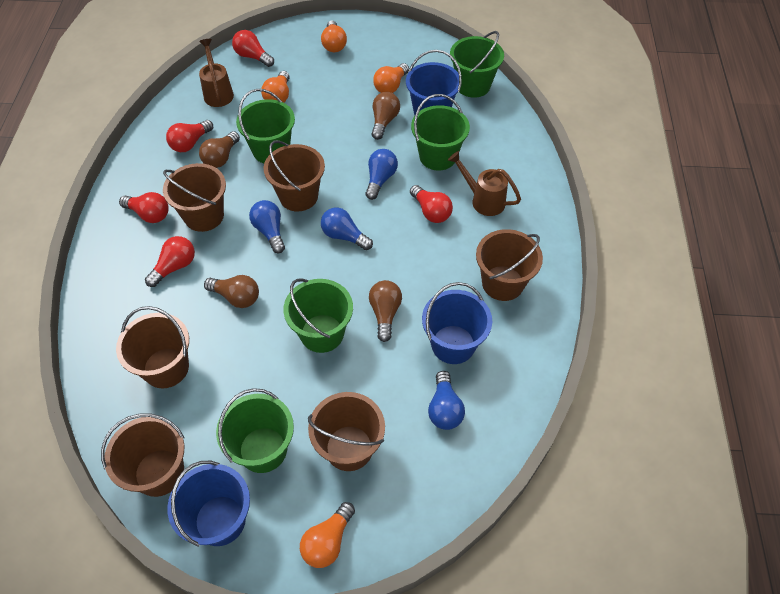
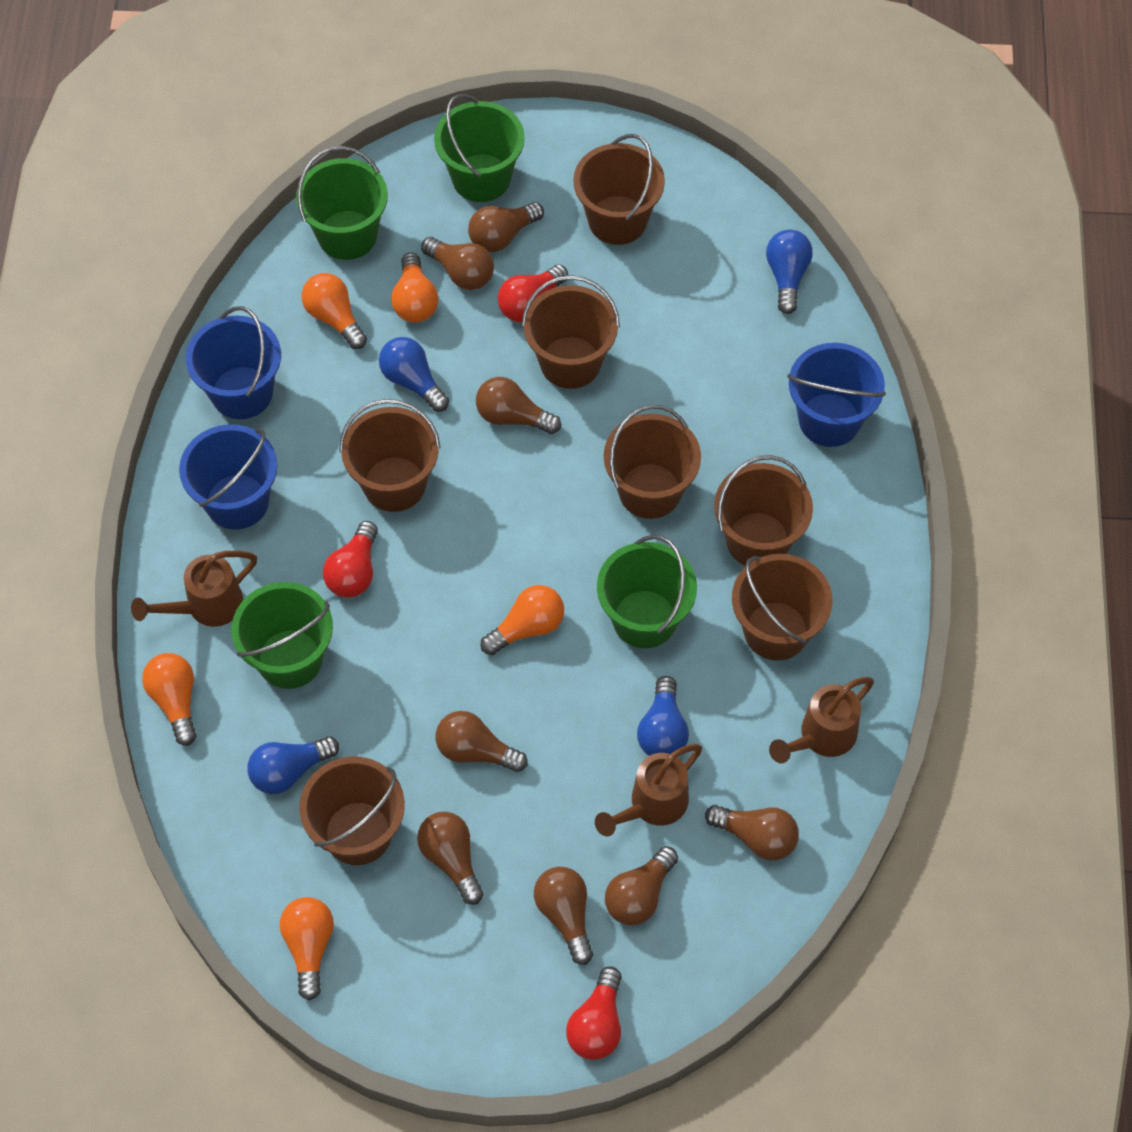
brown bucket: [101,414,185,497] [116,306,189,388] [163,163,226,232] [263,140,325,211] [308,392,385,471] [476,229,543,301] = 6 -> [299,757,405,865] [340,399,441,512] [522,275,620,389] [573,134,665,245] [604,405,701,519] [714,455,813,566] [732,554,833,660] = 7
brown light bulb: [199,131,240,168] [204,275,259,308] [369,280,402,342] [372,92,400,140] = 4 -> [417,812,483,905] [421,237,494,290] [436,711,528,772] [468,202,544,252] [476,377,561,434] [534,867,593,965] [605,846,678,926] [705,805,799,861] = 8
brown watering can: [199,39,234,107] [448,151,521,216] = 2 -> [131,551,257,627] [595,744,702,836] [769,677,874,763] = 3
green bucket: [216,388,294,473] [236,89,295,163] [283,278,353,353] [411,94,470,171] [450,31,504,98] = 5 -> [231,582,333,689] [296,146,388,260] [434,94,525,202] [597,535,697,648] = 4
orange light bulb: [261,71,290,103] [300,502,355,568] [321,20,347,52] [373,63,409,93] = 4 -> [142,653,197,746] [280,897,334,1001] [302,273,367,349] [391,252,438,323] [480,585,564,655] = 5
red light bulb: [119,192,169,223] [145,236,195,287] [166,120,213,152] [232,30,274,67] [410,185,453,223] = 5 -> [323,521,378,598] [497,264,568,322] [566,966,622,1060] = 3

